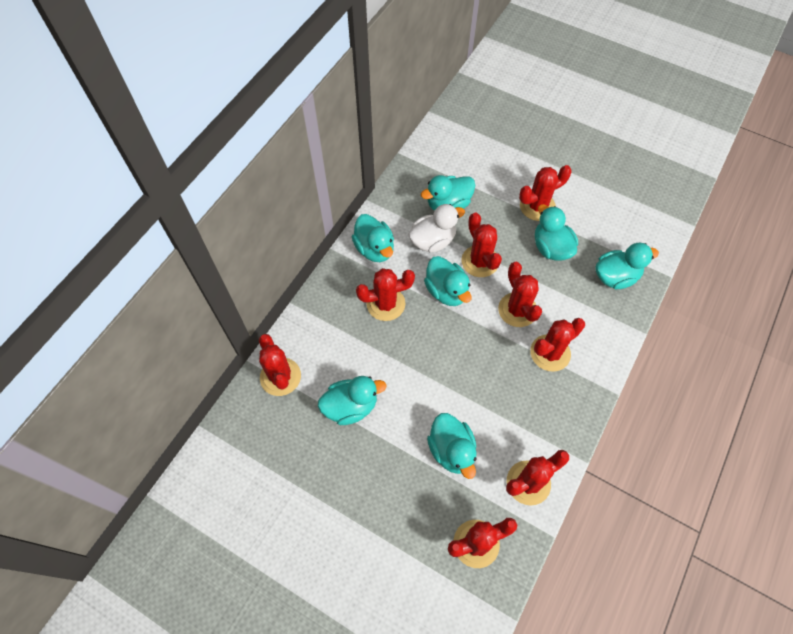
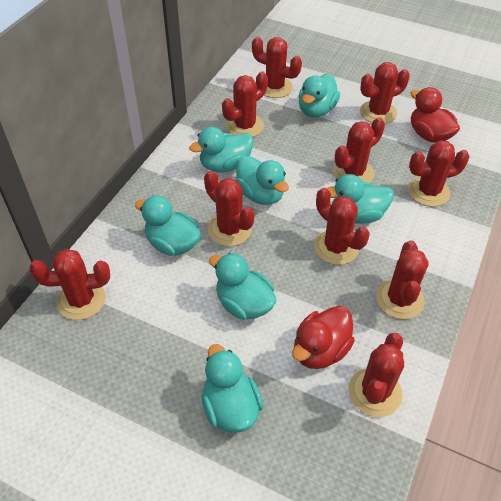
red cactus: [259,334,301,396] [356,268,415,321] [448,518,517,568] [461,213,502,277] [498,262,542,327] [506,450,569,506] [519,165,572,221] [530,318,585,372] = 8 -> [29,249,110,320] [204,171,255,246] [222,72,268,137] [252,37,302,98] [314,188,370,265] [333,117,385,183] [349,333,404,417] [360,62,410,124] [376,240,429,319] [408,140,470,207] = 10
red duck: none = 0 -> [292,306,355,369] [411,87,460,143] = 2
white duck: [408,204,465,253] = 1 -> none = 0

